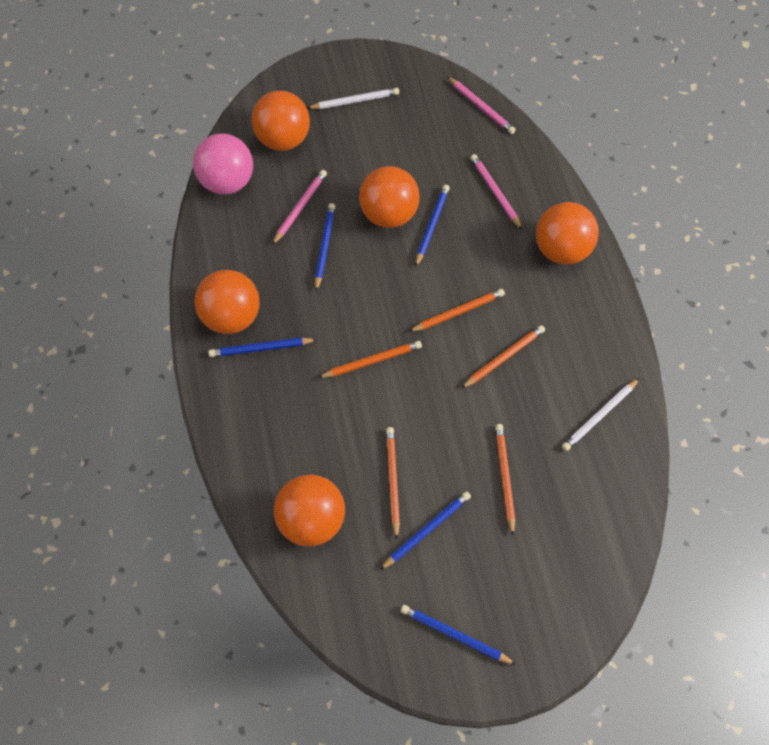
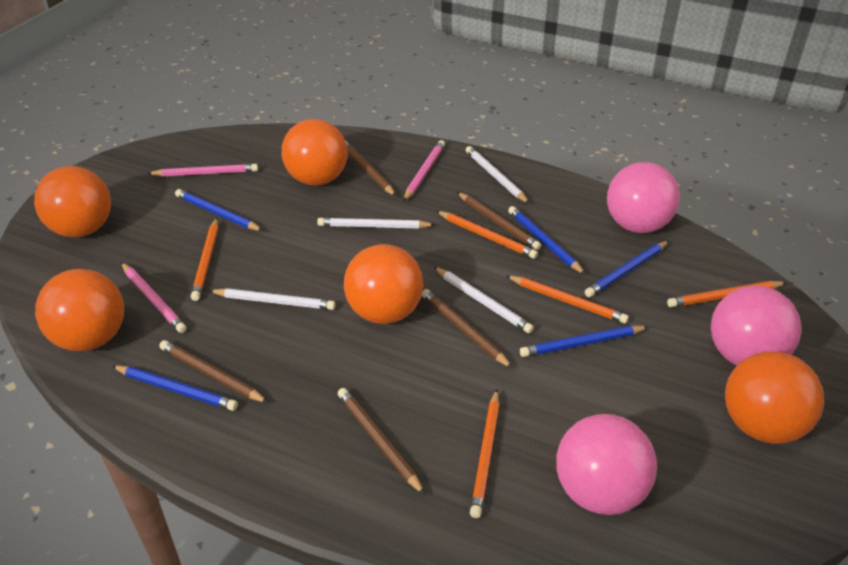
brown pencil: none = 0 -> [159,340,268,403] [338,388,425,495] [346,141,396,196] [422,289,513,369] [457,192,541,250] = 5
pink ball: [193,133,253,195] = 1 -> [556,414,657,515] [607,162,680,233] [711,286,802,365] = 3
white pencil: [307,88,399,109] [562,378,640,451] = 2 -> [209,288,336,310] [317,218,435,229] [434,267,534,334] [466,146,530,204] = 4

